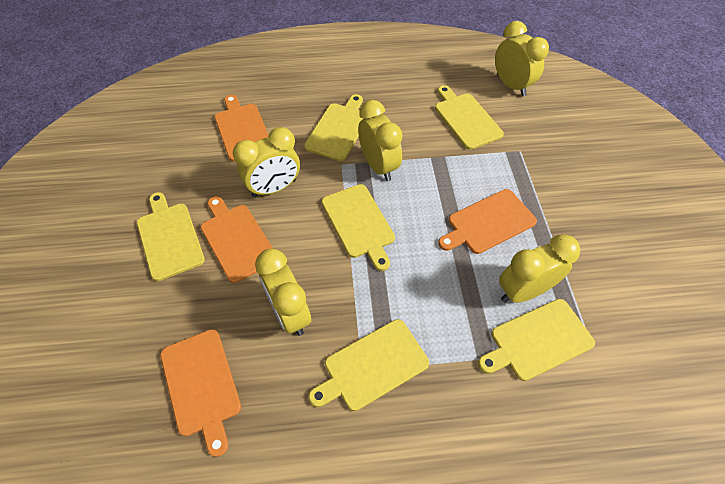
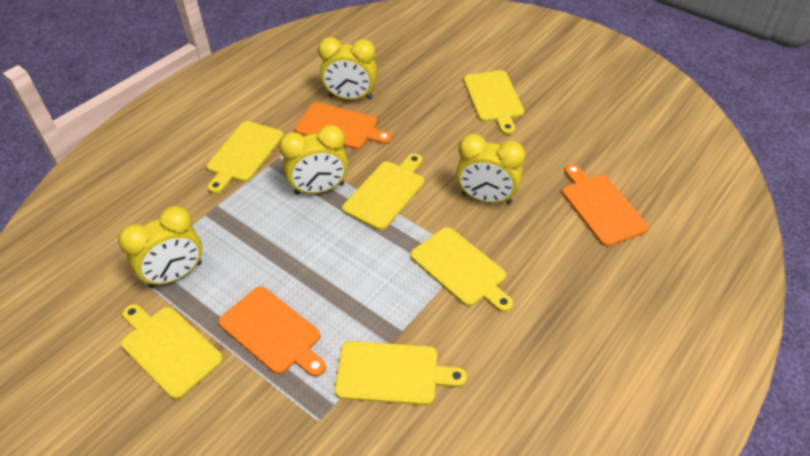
orange cutting board: [160,329,241,457] [201,196,273,283] [215,95,269,162] [438,189,537,254] = 4 -> [219,286,326,377] [295,102,392,149] [562,164,649,247] = 3
yellow clock: [233,127,300,197] [255,249,311,336] [358,100,403,181] [495,21,549,97] [499,234,580,303] = 5 -> [118,206,202,288] [279,125,348,195] [318,37,377,100] [456,134,525,204] = 4

